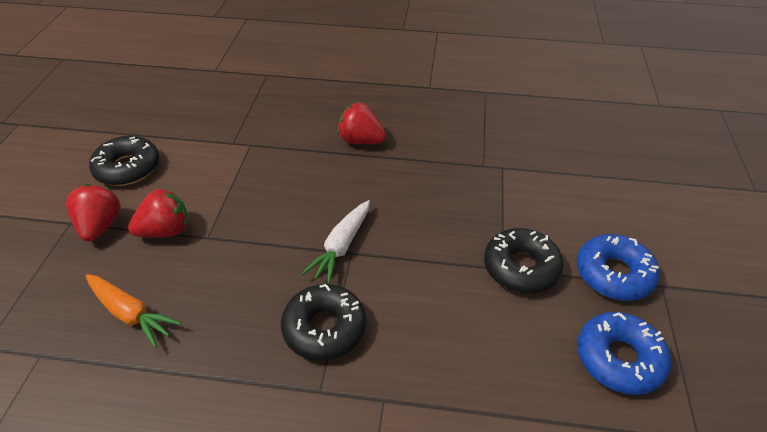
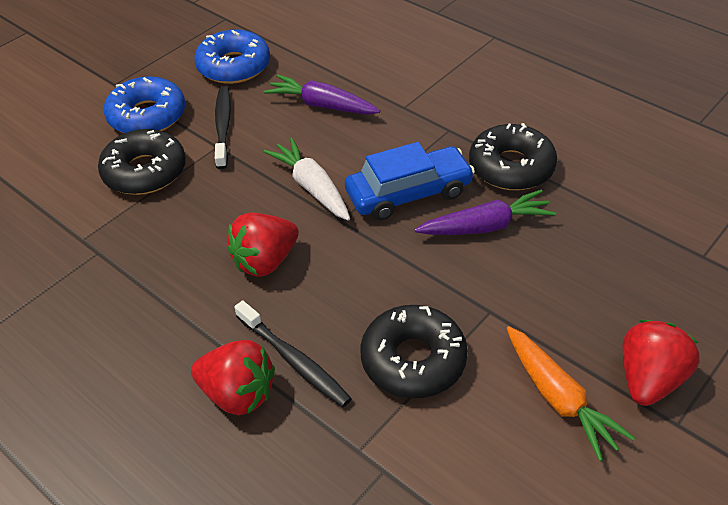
black toothbrush: none = 0 -> [215,86,231,169] [234,300,352,407] = 2
blue car: none = 0 -> [345,142,475,221] = 1
purple carrot: none = 0 -> [263,74,380,114] [415,190,556,235] = 2

